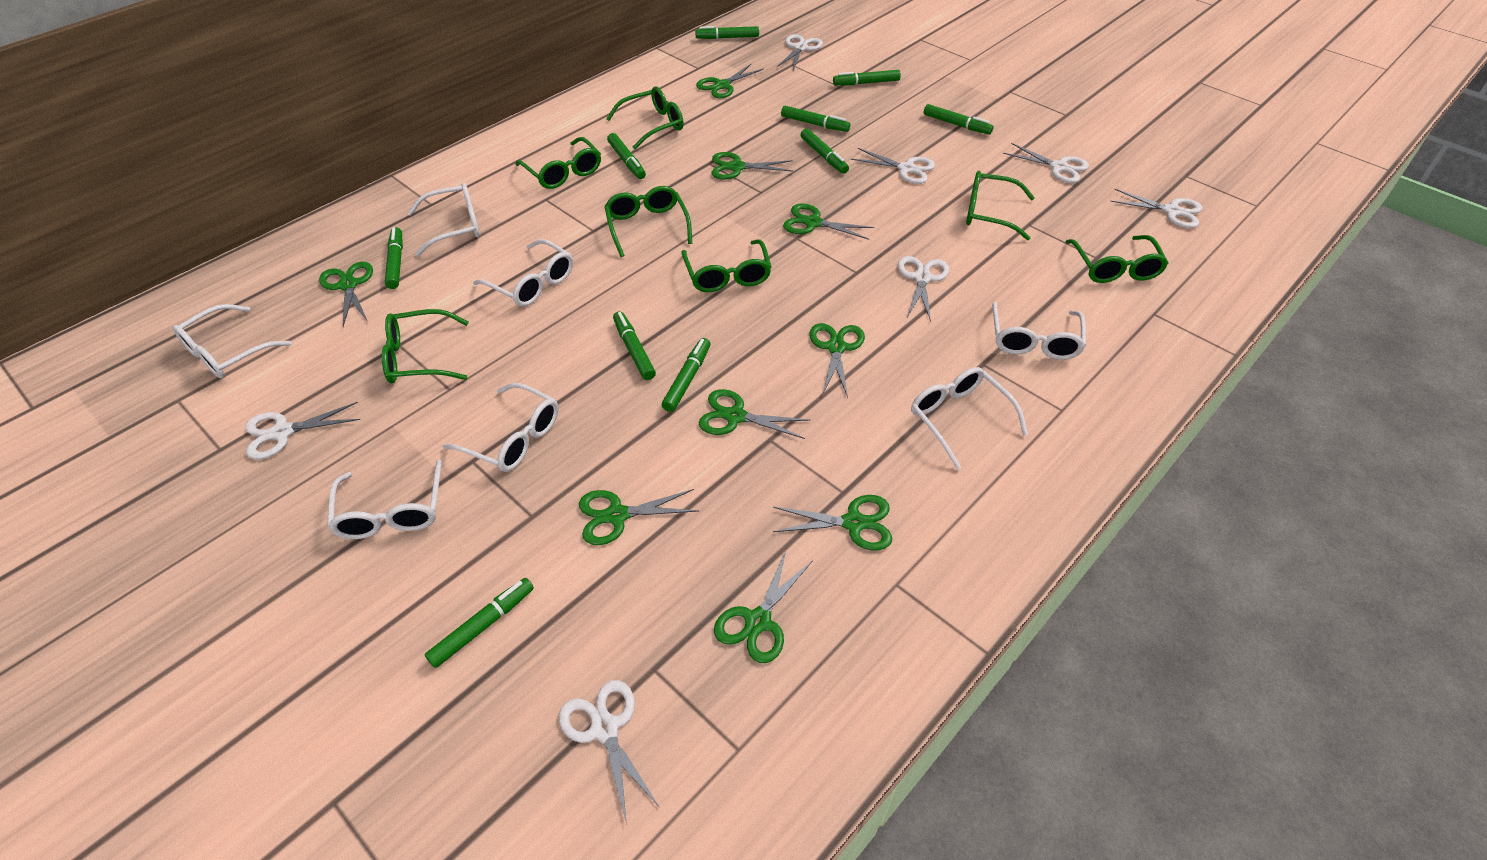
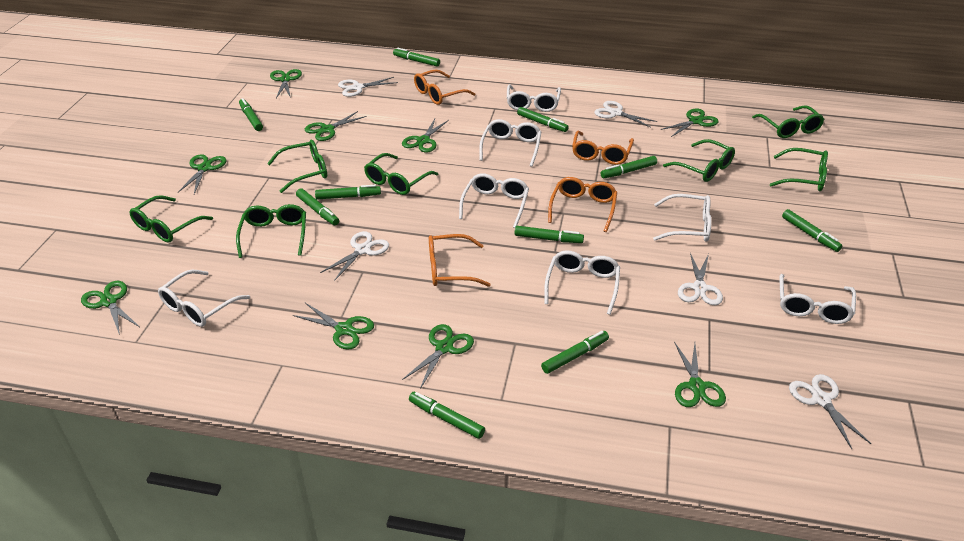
orange glasses: none = 0 -> [414,69,476,105] [429,234,491,287] [548,177,617,232] [572,131,634,165] = 4
white scissors: [246,402,360,459] [559,680,660,825] [777,34,823,70] [851,148,935,184] [898,256,949,322] [1003,143,1089,183] [1110,189,1202,228] = 7 -> [320,231,389,281] [338,77,398,97] [594,101,657,128] [678,253,723,305] [789,374,871,449] = 5

